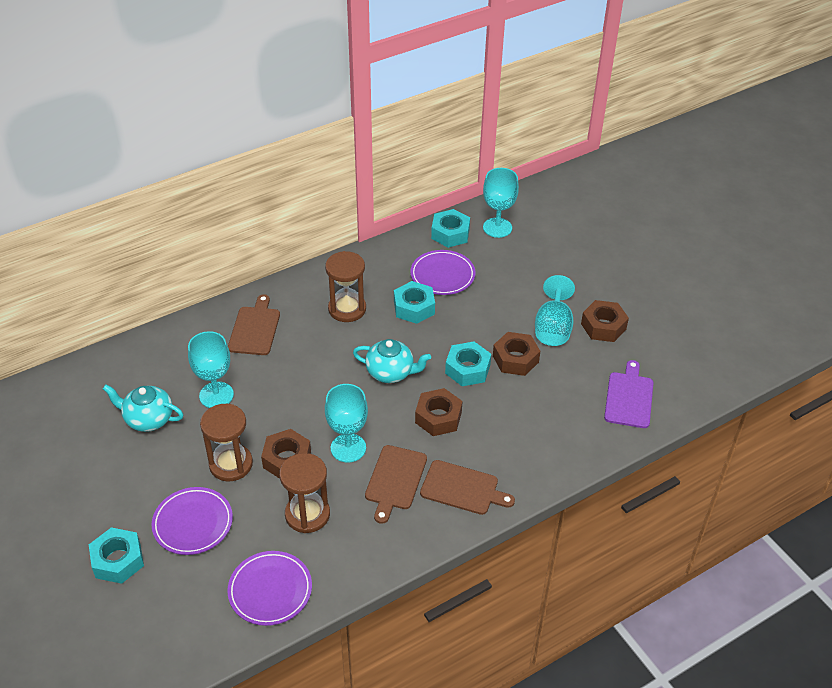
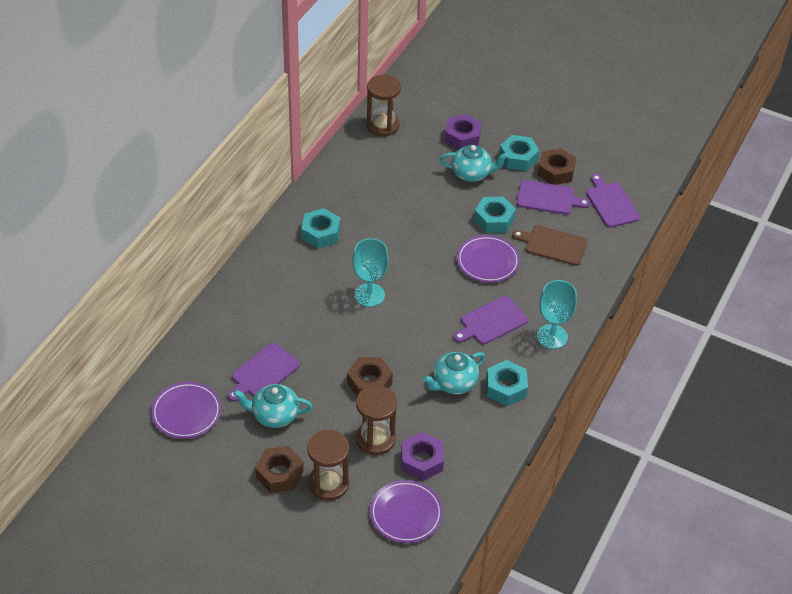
brown cutting board: [228,294,280,355] [365,445,427,524] [420,460,515,515] = 3 -> [512,225,588,266] = 1
brown nut: [261,429,311,479] [415,388,462,436] [493,332,540,376] [581,300,629,342] = 4 -> [255,446,304,493] [347,357,393,396] [538,148,576,185] = 3
purple cutting board: [604,360,653,428] = 1 -> [228,343,300,402] [453,296,528,344] [516,180,590,215] [586,174,640,228] = 4
purple nut: none = 0 -> [401,432,444,481] [445,114,481,150] = 2
turquoise goblet: [188,331,234,408] [325,384,368,463] [483,168,519,238] [535,275,575,346] = 4 -> [352,238,389,307] [537,280,577,349] = 2
turquoise teapot: [103,385,183,432] [353,339,431,383] = 2 -> [233,384,313,428] [423,352,485,394] [440,145,509,182] = 3

